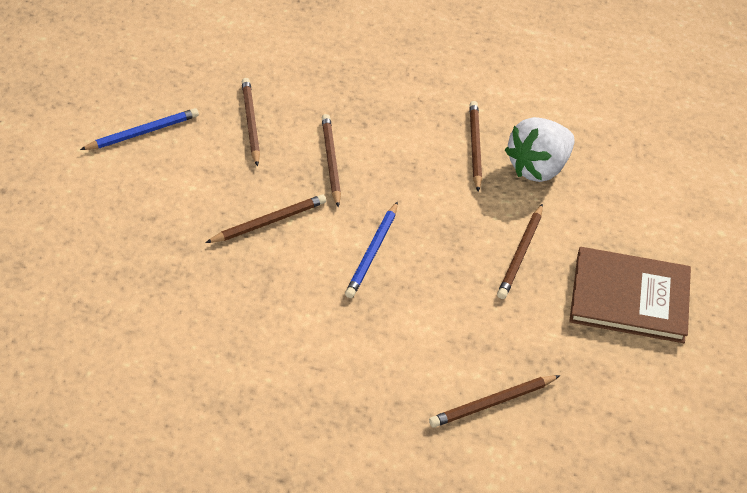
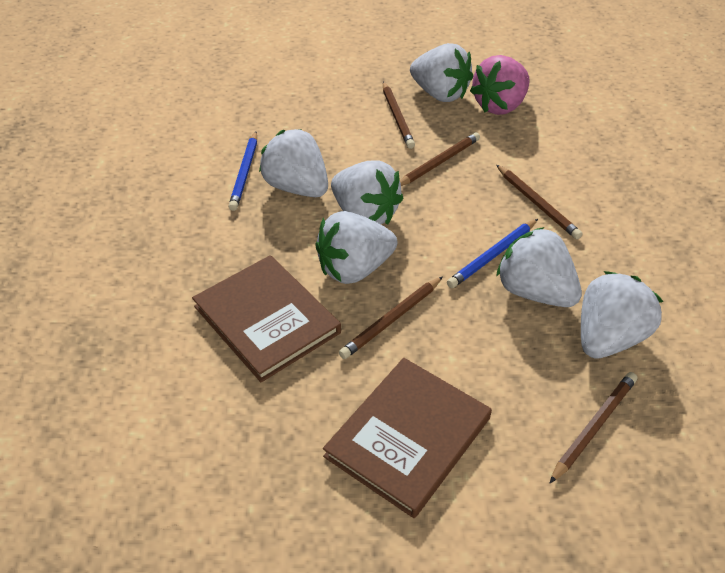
brown book: [569,247,691,343] = 1 -> [192,255,341,382] [323,358,492,518] = 2
brown pencil: [205,195,326,243] [242,78,260,166] [322,114,341,207] [429,375,560,428] [469,101,482,192] [497,204,543,299] = 6 -> [339,276,443,359] [383,82,415,149] [400,132,480,186] [496,165,582,239] [550,372,637,483] = 5
pink strawberry: none = 0 -> [470,55,530,115] = 1
white strawberry: [505,117,575,182] = 1 -> [259,129,328,197] [315,211,397,284] [331,160,403,225] [410,43,473,102] [496,227,582,307] [581,271,663,359] = 6

